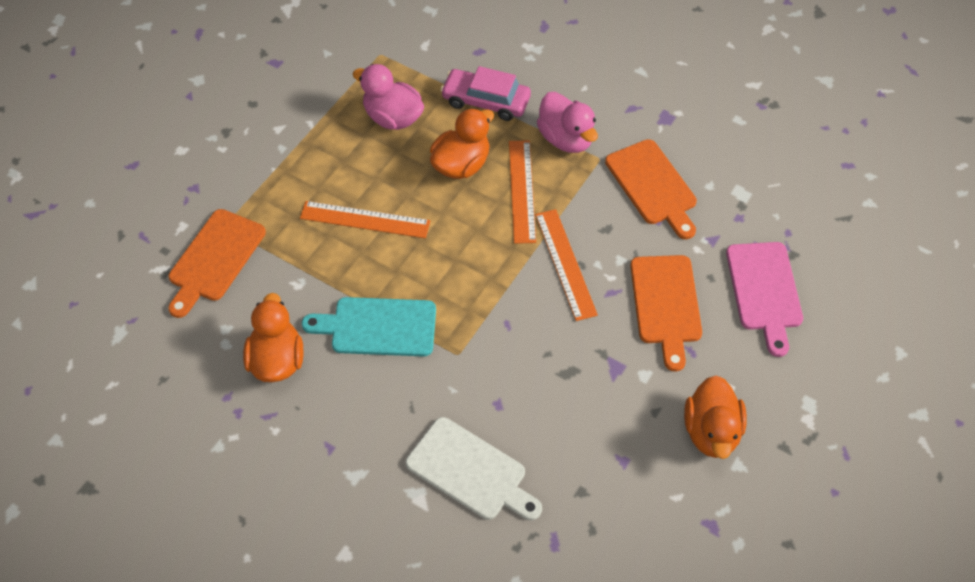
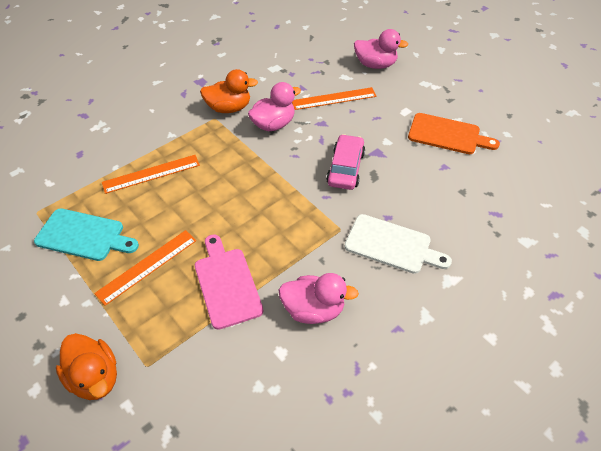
orange cutting board: [168,209,266,318] [605,139,697,239] [630,255,702,372] = 3 -> [408,113,500,154] = 1
orange duck: [243,293,304,382] [430,108,494,179] [684,376,747,459] = 3 -> [56,333,117,400] [200,69,258,113] = 2
pink duck: [353,64,424,130] [537,92,598,153] = 2 -> [248,82,301,131] [279,273,359,324] [354,29,408,69] = 3

